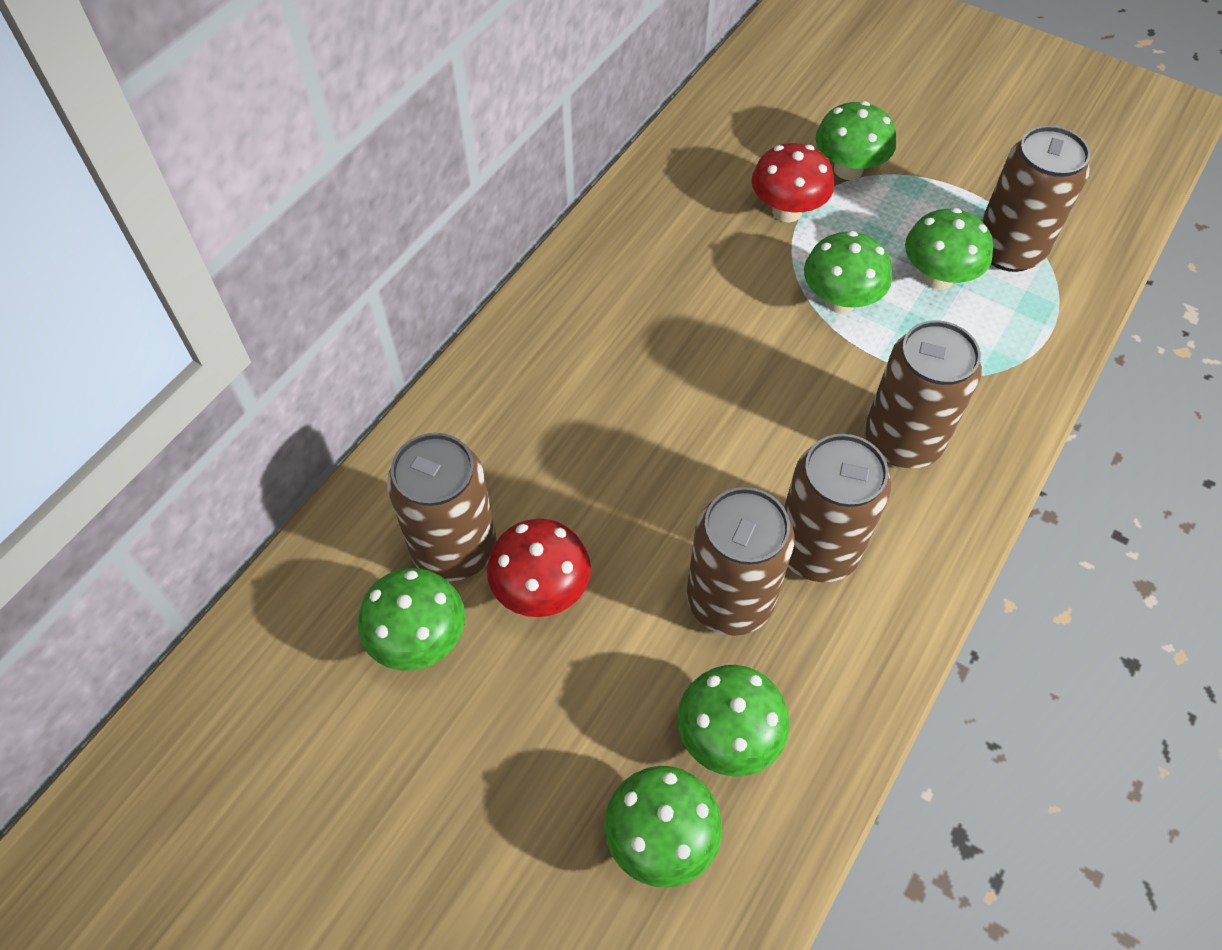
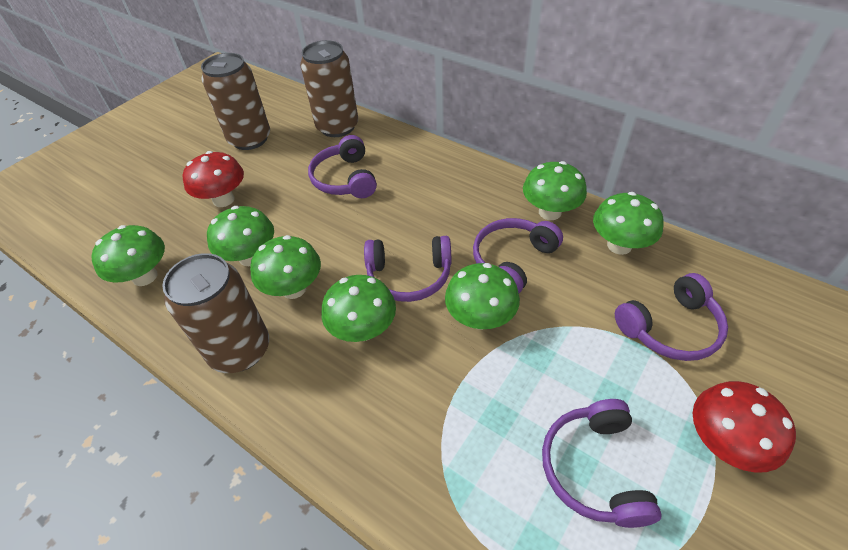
brown can: [387,433,496,581] [687,487,795,636] [784,434,891,582] [865,320,982,468] [981,126,1090,272] = 5 -> [162,253,269,373] [201,53,270,150] [300,40,358,137] = 3
green mushroom: [358,568,465,671] [604,766,722,888] [677,665,790,776] [804,231,892,314] [815,101,896,180] [905,208,993,290] = 6 -> [91,225,165,286] [207,206,274,266] [250,235,321,299] [321,275,396,342] [445,263,520,330] [523,161,587,220] [593,192,664,255] = 7
purple headphones: none = 0 -> [308,135,377,198] [364,236,451,302] [473,218,563,293] [542,399,662,528] [615,273,728,361] = 5

